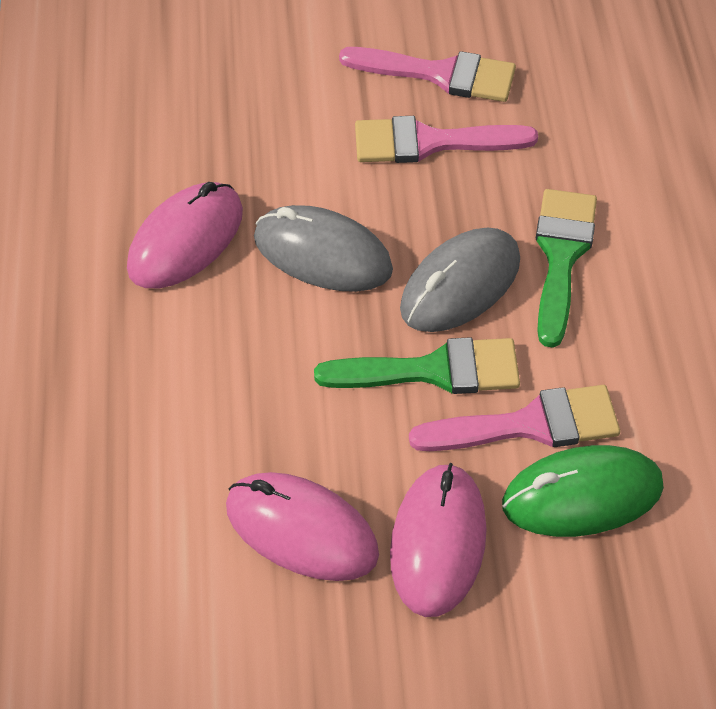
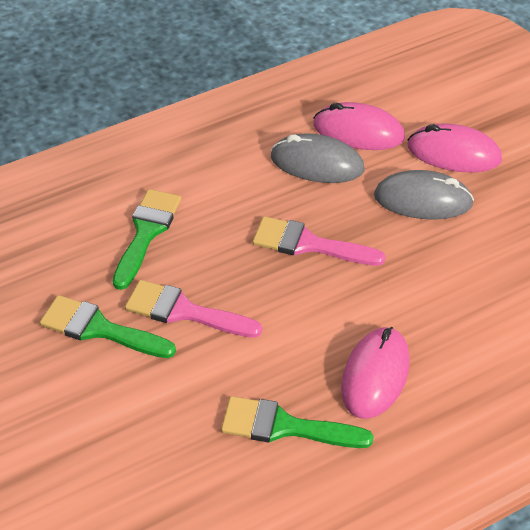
green brush: [314,337,520,394] [536,189,597,348] = 2 -> [40,295,176,358] [113,189,181,290] [221,396,374,448] = 3
green mouse: [502,445,664,537] = 1 -> none = 0
pink brush: [339,47,516,102] [355,116,538,163] [409,385,620,451] = 3 -> [125,280,262,338] [253,216,386,266] = 2

